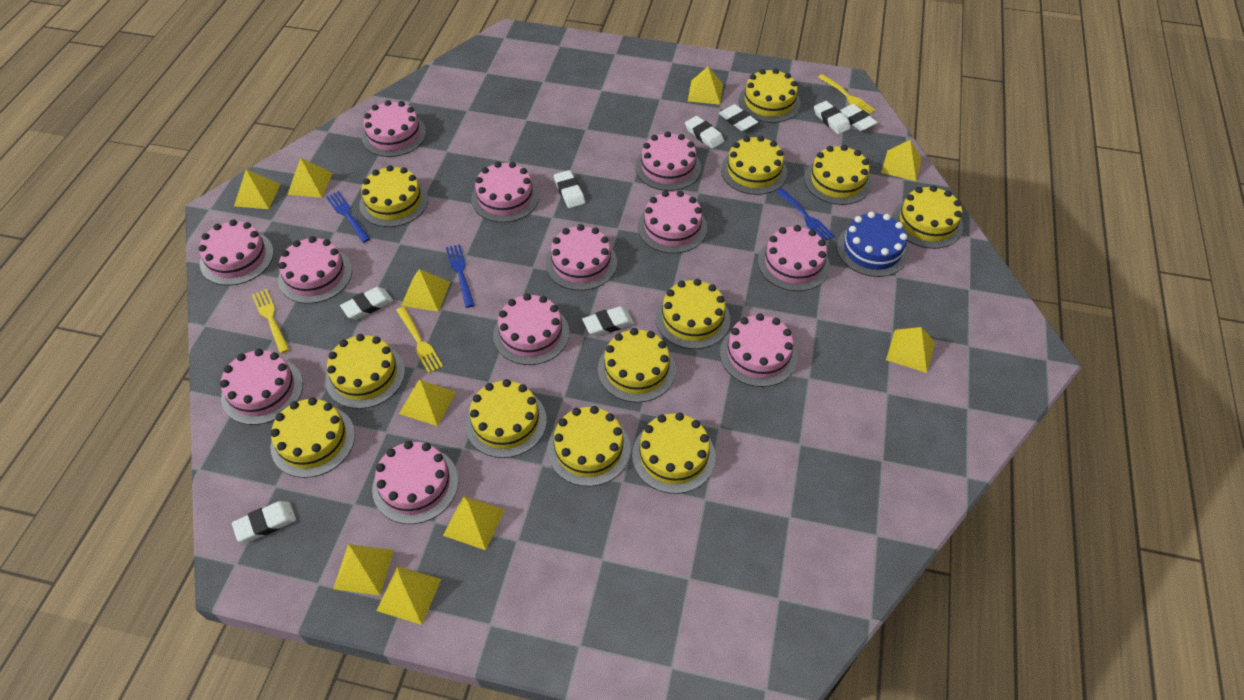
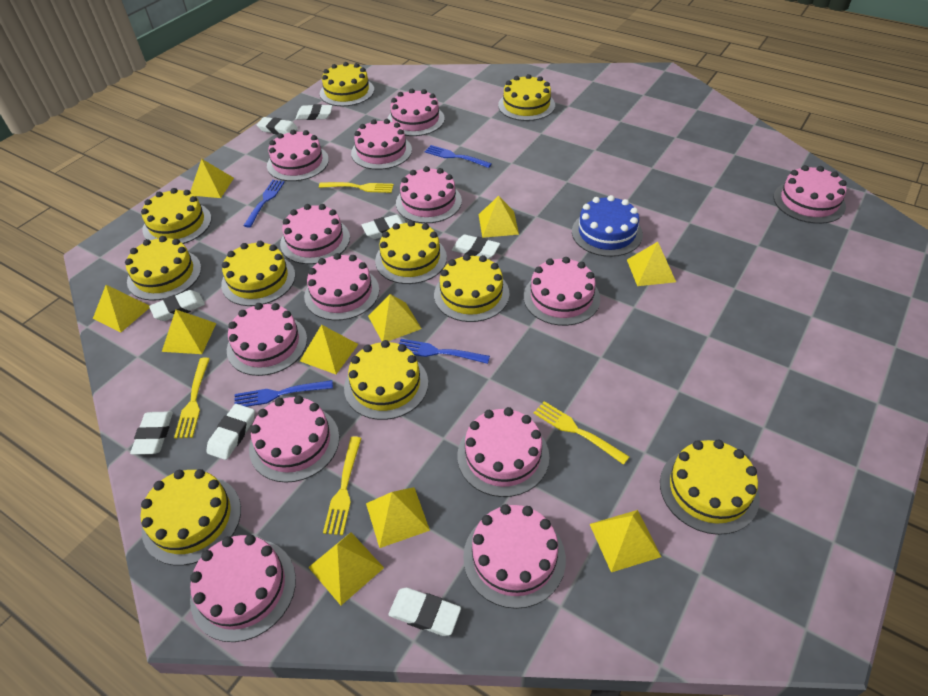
blue fork: [326,191,370,243] [446,244,474,308] [776,188,835,241] = 3 -> [234,380,333,407] [243,180,285,227] [399,339,490,364] [424,145,492,168] = 4
pink cake: [198,220,274,286] [220,349,303,425] [278,236,352,304] [362,100,426,157] [372,441,459,524] [471,162,539,223] [493,293,569,365] [546,224,617,291] [635,131,701,191] [638,191,707,254] [720,313,798,387] [758,225,830,291] = 12 -> [190,535,296,642] [227,303,307,376] [249,396,339,483] [267,130,329,181] [280,204,350,264] [304,253,379,321] [351,119,412,170] [387,89,445,136] [396,166,462,223] [457,407,549,497] [463,504,566,609] [524,257,600,326] [774,165,847,224] = 13
yellow cake: [270,397,355,478] [325,334,405,409] [359,165,428,227] [465,379,547,458] [547,406,631,487] [598,328,676,403] [632,412,716,494] [655,279,730,349] [721,136,787,195] [739,68,801,123] [804,145,872,205] [892,185,963,249] = 12 -> [125,236,201,301] [141,188,212,244] [141,469,241,566] [221,241,295,306] [320,62,374,106] [344,340,428,420] [375,220,447,284] [434,254,510,322] [498,74,555,121] [660,440,760,535] = 10
yellow fork: [252,289,290,354] [396,306,443,373] [818,74,876,114] = 3 -> [174,358,210,438] [319,182,394,193] [323,436,362,535] [534,401,629,465] = 4

